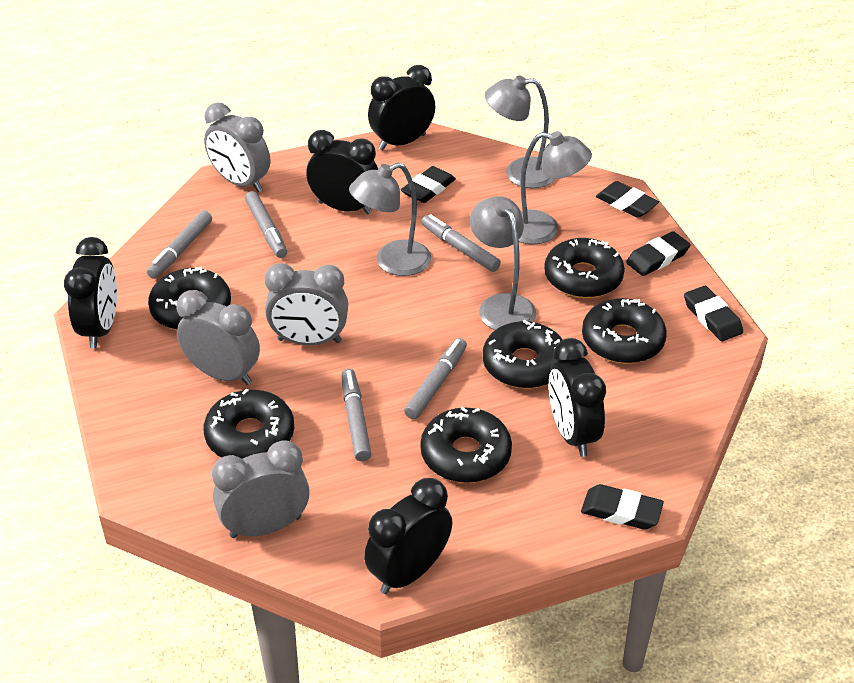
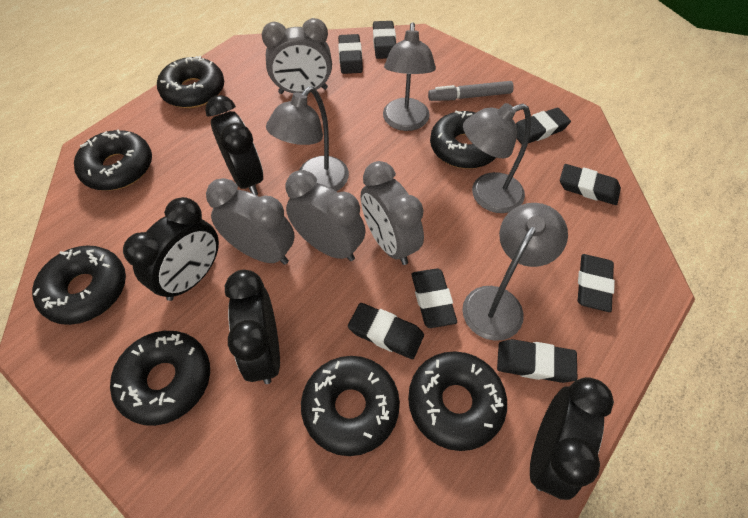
black clock: [64,237,117,348] [306,130,378,214] [364,478,452,594] [368,65,436,150] [549,338,606,457] = 5 -> [123,197,219,301] [205,95,263,195] [225,270,280,384] [530,377,614,500] = 4
black donut: [148,267,231,330] [204,389,294,459] [420,407,512,483] [483,320,563,389] [544,238,625,298] [582,298,667,364] = 6 -> [32,245,126,325] [74,129,152,191] [110,331,210,426] [157,56,224,108] [301,356,400,456] [408,351,507,451] [430,110,496,169] = 7
black eraser: [401,166,456,203] [581,484,664,530] [596,181,659,218] [626,231,690,276] [684,286,743,341] = 5 -> [338,34,363,74] [348,303,424,359] [373,21,396,59] [412,268,457,328] [497,339,577,383] [516,108,571,145] [560,164,621,205] [578,254,615,312] = 8
grey marker: [147,211,212,279] [245,191,287,258] [341,369,371,461] [404,338,467,419] [421,214,501,272] = 5 -> [428,81,514,101] = 1

